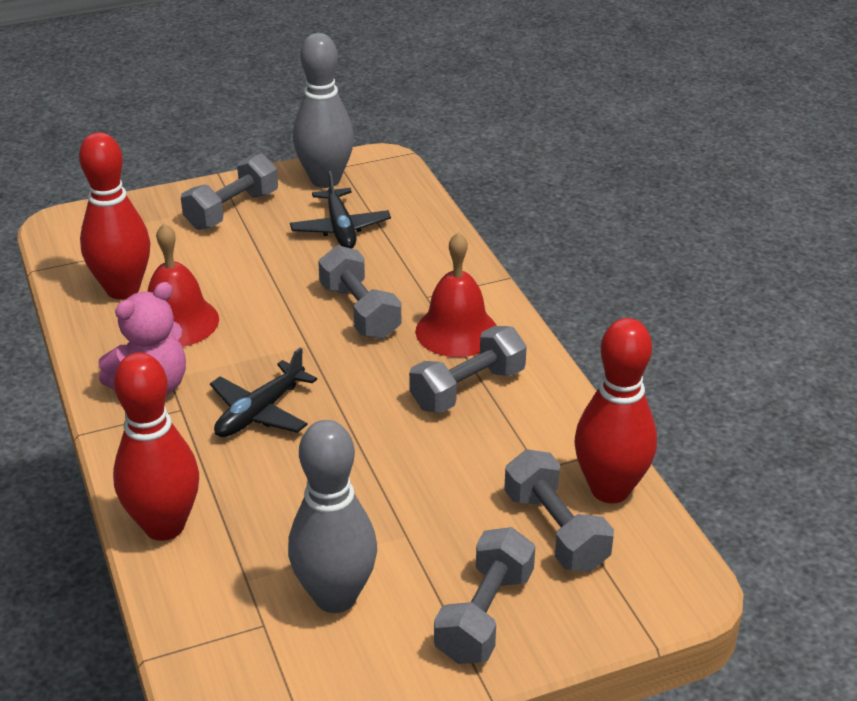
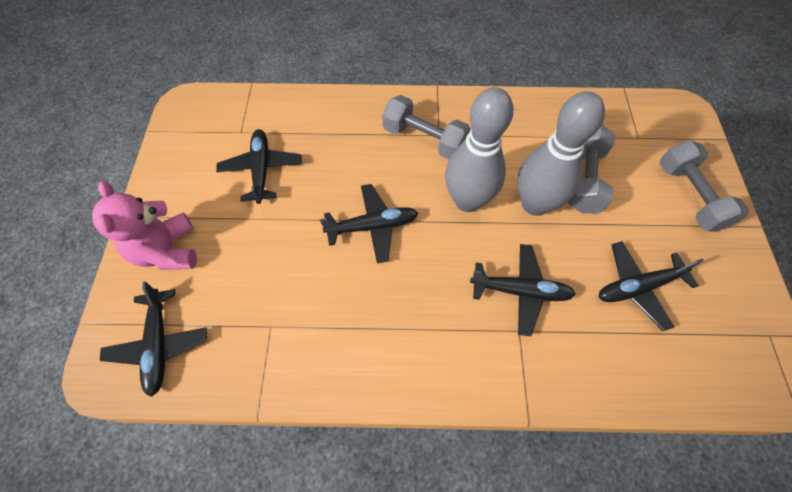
black plane: [210,347,317,437] [290,171,391,249] = 2 -> [100,281,207,397] [216,129,302,204] [320,184,418,263] [470,244,575,336] [599,241,704,331] = 5
grey dumbbell: [181,153,278,230] [318,245,401,339] [409,326,527,413] [434,527,535,664] [504,449,614,572] = 5 -> [382,95,470,159] [568,125,615,214] [659,140,750,232] = 3
red bell: [147,223,219,347] [415,232,497,357] = 2 -> none = 0
red bowling pin: [79,132,150,299] [113,353,199,541] [575,318,657,503] = 3 -> none = 0

